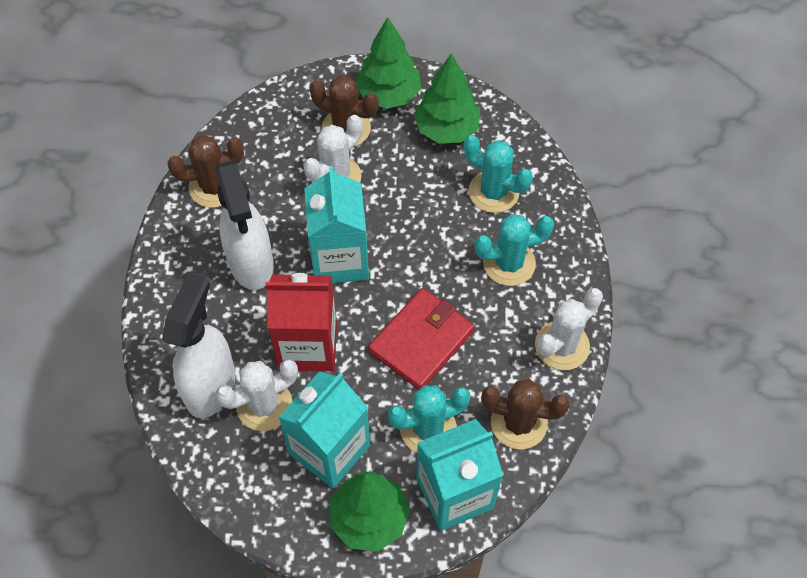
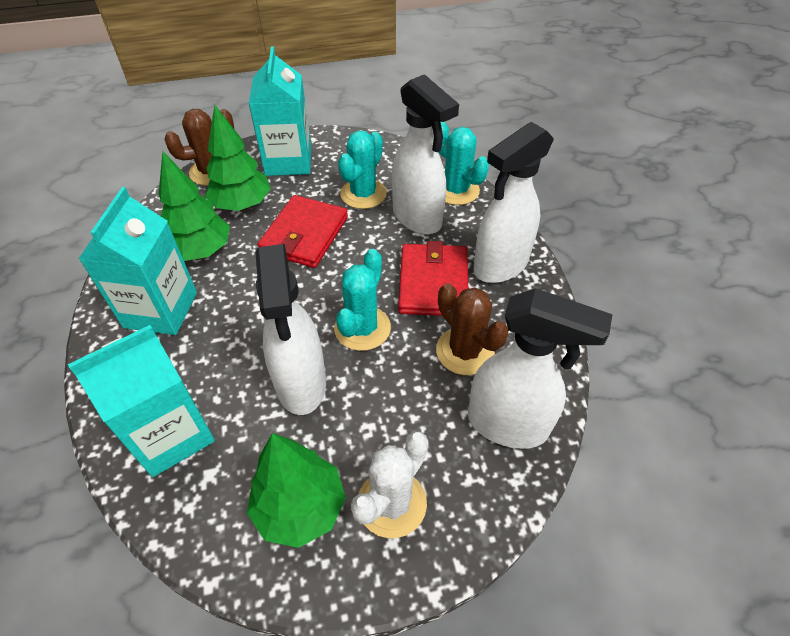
brown cactus: [167,135,244,208] [309,76,379,147] [481,379,570,450] = 3 -> [164,109,234,186] [436,283,509,375] = 2
red carton: [266,273,337,372] = 1 -> none = 0
red wallet: [368,288,475,390] = 1 -> [257,195,348,268] [398,241,468,316] = 2
white cactus: [215,359,298,431] [303,115,363,183] [535,288,603,370] = 3 -> [351,432,428,538] = 1
white spray bottle: [162,272,235,418] [216,160,274,290] = 2 -> [255,244,326,415] [392,74,459,235] [468,288,613,449] [473,122,554,283] = 4

